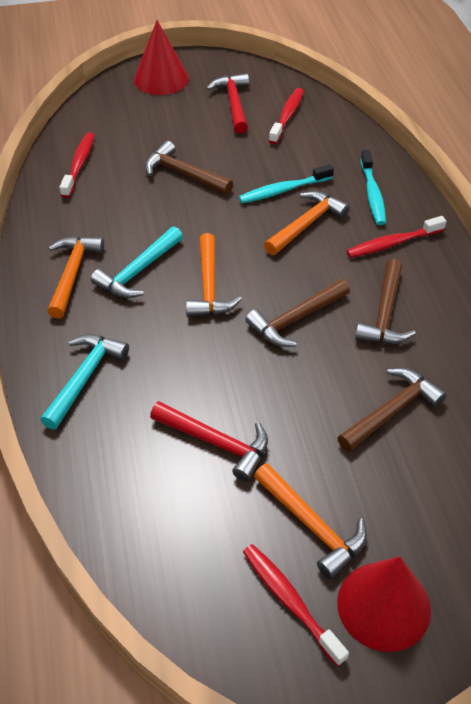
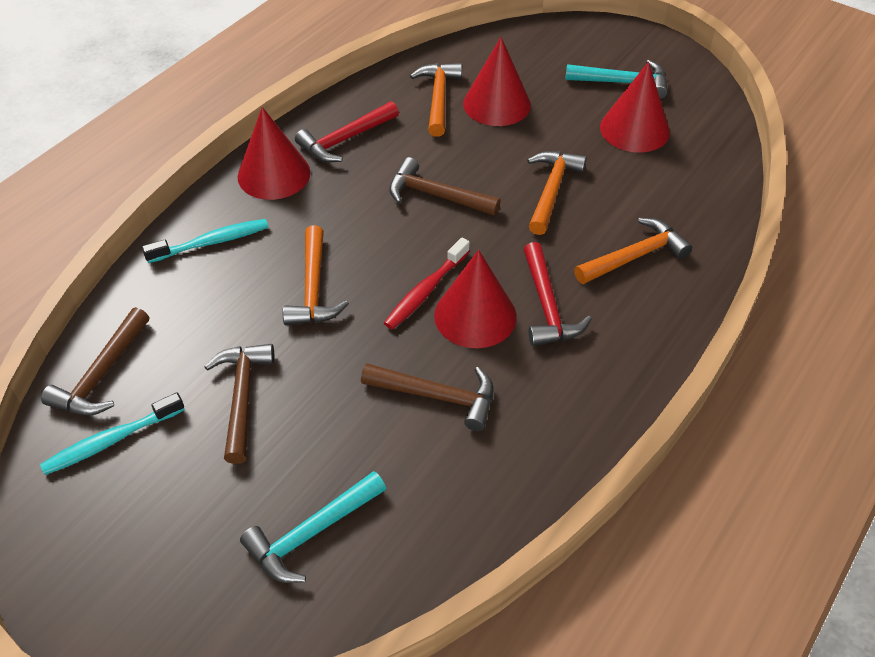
red cone: [134,20,189,95] [337,556,431,652] = 2 -> [237,107,310,200] [434,250,517,348] [463,37,531,126] [600,62,670,152] = 4
red toothbrush: [60,132,94,198] [243,544,349,666] [269,88,304,144] [346,216,446,258] = 4 -> [384,238,470,330] = 1

